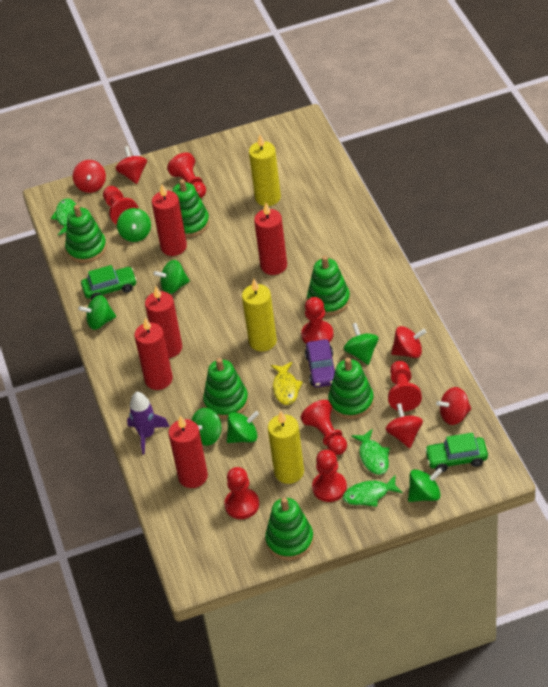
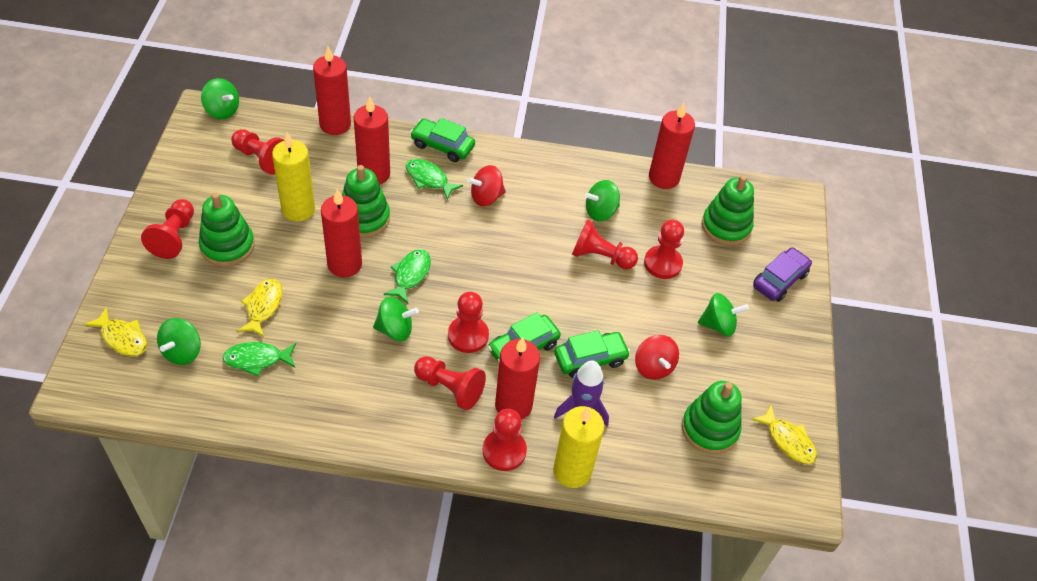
green car: [81,265,137,300] [425,433,488,472] = 2 -> [410,118,475,162] [488,312,561,363] [554,330,630,378] = 3
green spinning top: [78,295,116,330] [117,208,151,242] [153,260,190,294] [192,408,221,446] [227,411,259,443] [344,323,379,365] [408,468,443,502] = 7 -> [157,318,201,365] [201,78,239,119] [373,297,419,341] [585,180,620,221] [698,293,749,336] = 5
green stacking toy: [65,205,107,263] [172,179,209,238] [203,358,248,419] [265,497,314,560] [307,256,350,316] [329,358,374,419] = 6 -> [199,193,254,267] [342,165,390,238] [682,381,742,454] [702,175,754,246] = 4
red spinning top: [73,160,106,193] [115,146,147,184] [385,403,423,448] [391,326,426,358] [436,387,471,425] = 5 -> [467,165,506,207] [635,335,679,380] = 2
yellow candle: [242,279,277,352] [249,135,281,206] [268,411,304,484] = 3 -> [272,132,315,221] [553,406,604,488] = 2
yellow fish: [271,362,303,405] = 1 -> [84,307,147,356] [237,279,282,337] [751,405,817,465] = 3

